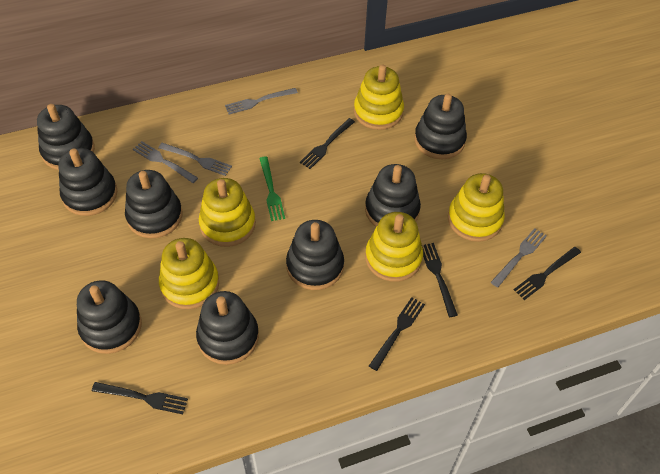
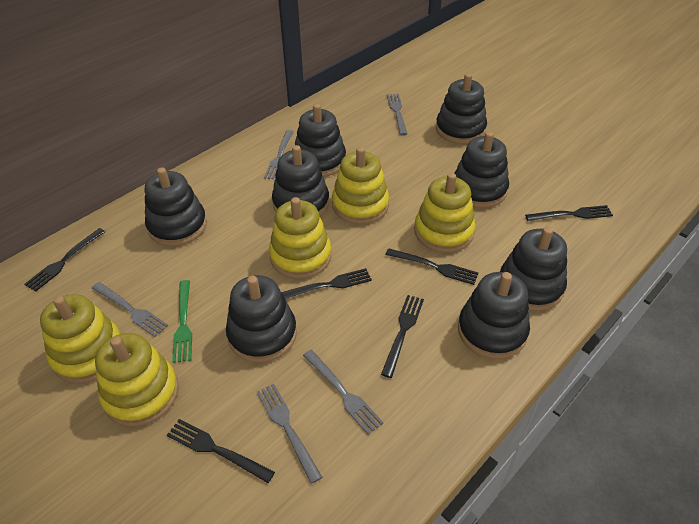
black fork: [92,382,188,414] [300,118,355,169] [369,297,425,371] [422,243,458,317] [514,247,581,300] = 5 -> [24,228,105,292] [167,419,275,483] [281,268,372,299] [381,295,424,378] [385,248,478,285] [525,205,613,221] = 6
grey fork: [133,141,198,183] [158,143,232,176] [225,88,298,114] [491,228,547,287] = 4 -> [92,282,168,337] [257,384,322,484] [264,130,294,179] [303,350,384,435] [387,94,407,135] = 5

